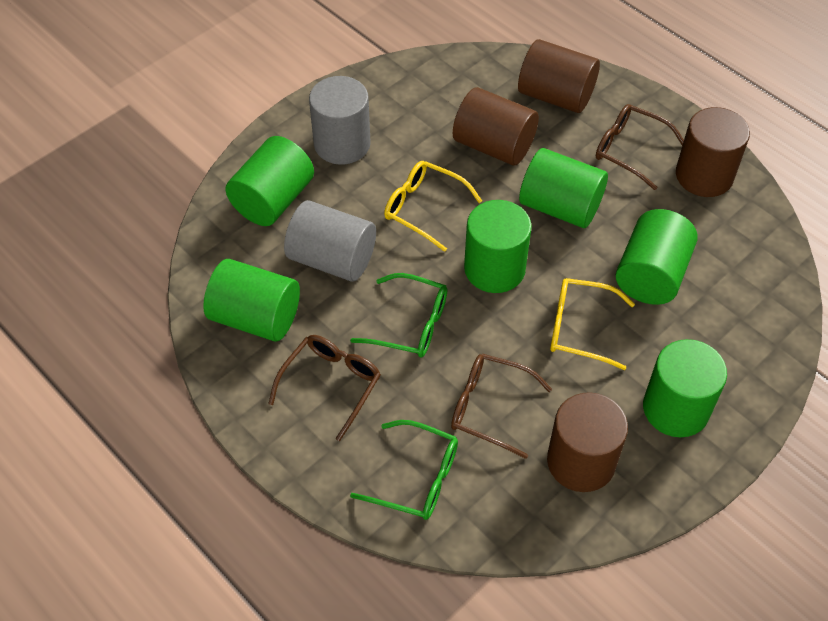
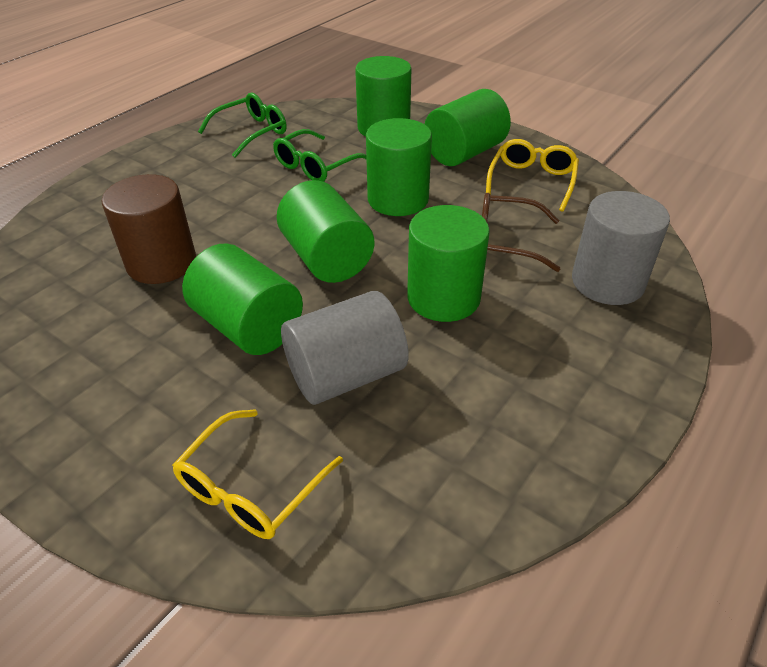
brown cylinder: [453,87,539,166] [518,39,600,113] [547,392,628,492] [676,107,750,197] = 4 -> [101,174,196,284] = 1
brown glasses: [268,335,381,441] [451,354,552,459] [596,104,684,190] = 3 -> [482,193,560,272] = 1

